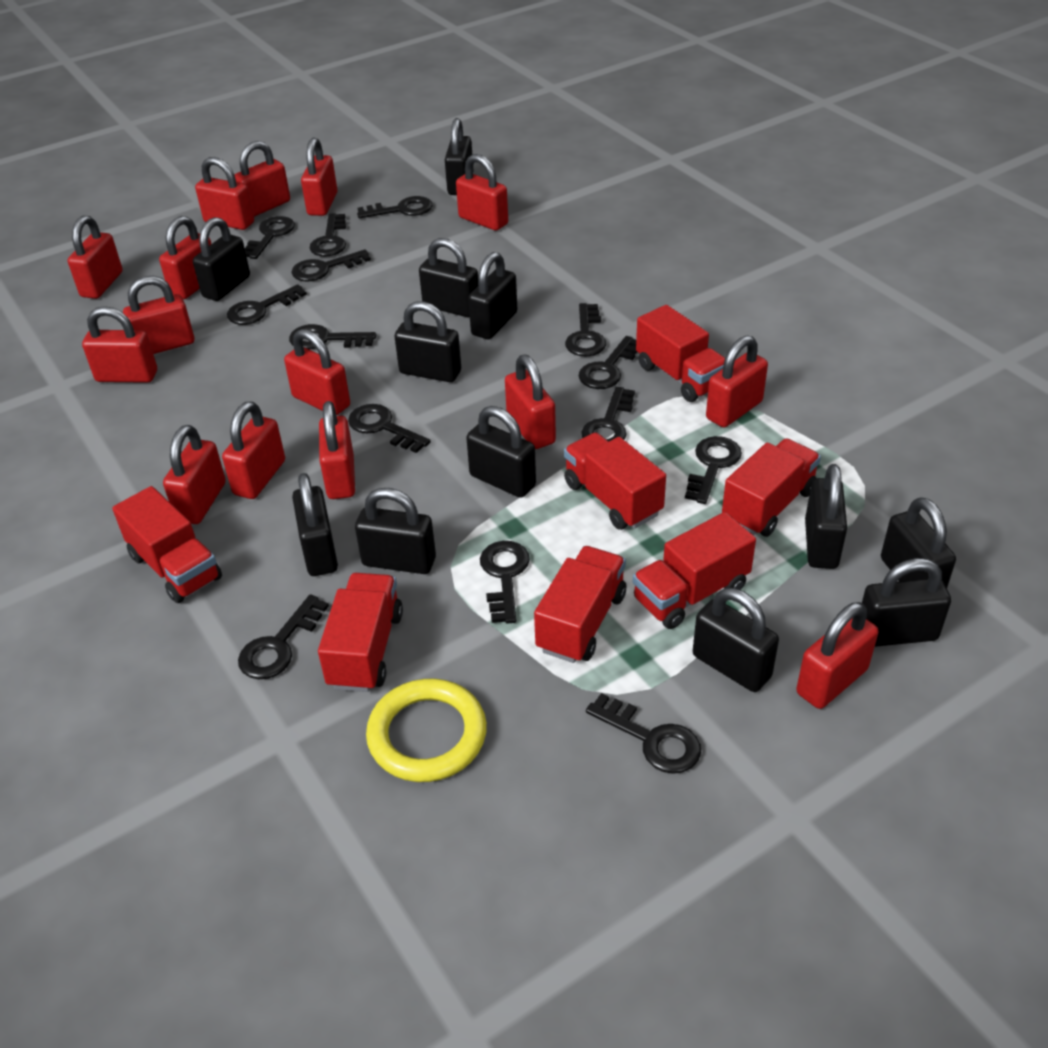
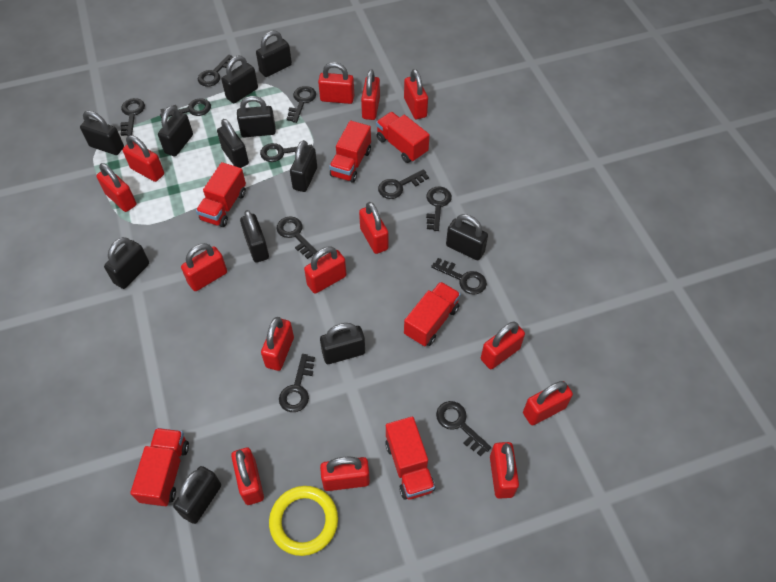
black key: [227,284,307,325] [238,594,329,679] [245,216,295,259] [289,324,376,349] [291,250,371,282] [309,213,346,257] [348,404,431,453] [357,196,432,218] [480,541,530,624] [565,303,606,357] [579,336,637,389] [581,387,635,441] [586,693,701,774] [685,436,742,504] = 14 -> [120,98,145,136] [160,99,211,118] [198,54,233,87] [260,143,313,162] [277,216,317,259] [279,354,315,412] [287,86,316,123] [378,169,429,199] [426,187,452,231] [431,258,487,295] [436,401,491,457] = 11
red padlock: [67,215,123,299] [82,306,157,383] [123,276,195,354] [159,216,211,299] [163,425,226,524] [195,157,254,230] [222,401,285,499] [234,141,290,217] [284,329,350,415] [301,138,337,216] [319,401,355,499] [456,154,508,231] [505,354,556,449] [706,335,768,427] [796,602,879,709] = 15 -> [96,163,137,212] [122,135,164,182] [181,243,227,291] [231,448,264,505] [261,317,294,371] [304,246,346,294] [318,62,354,104] [320,457,370,491] [359,202,388,254] [361,69,380,120] [404,69,428,119] [481,322,525,369] [490,442,519,499] [523,381,573,425] = 14
red truck: [112,486,222,603] [318,573,403,692] [534,546,626,663] [564,432,666,530] [633,512,756,629] [636,305,725,402] [722,438,821,537] = 7 -> [130,428,189,507] [196,162,246,227] [329,120,371,183] [376,112,430,163] [385,416,435,500] [404,282,461,346] = 6

